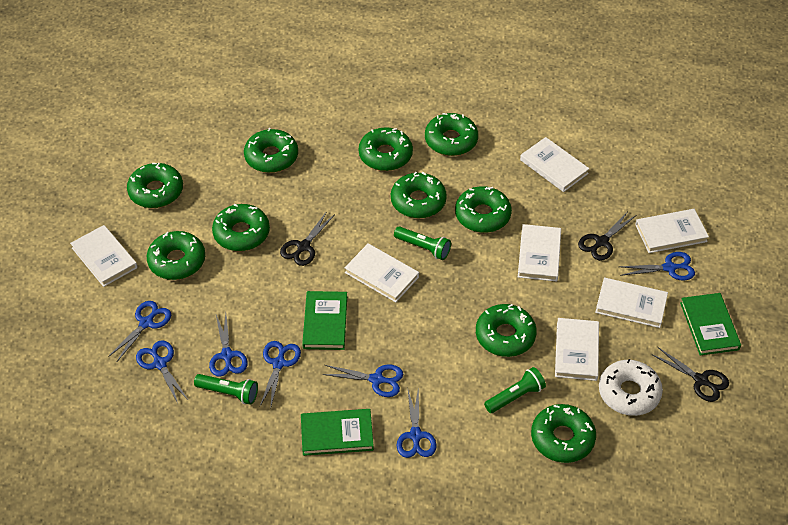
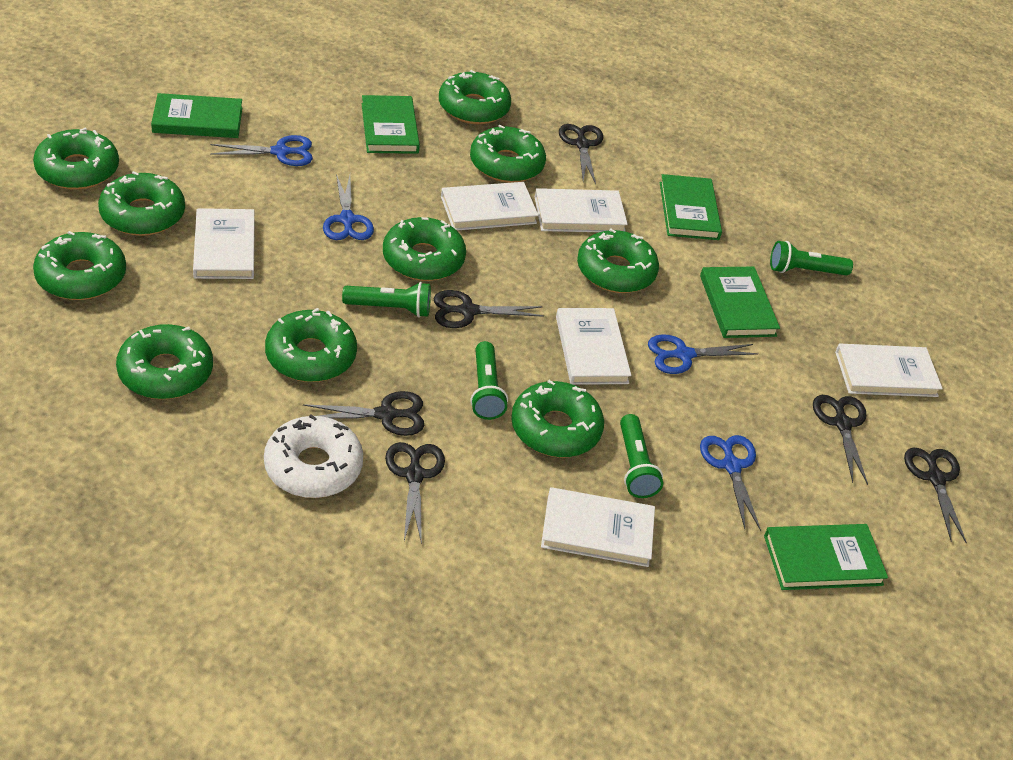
black scissors: [280,211,335,266] [578,211,635,260] [653,347,729,402] = 3 -> [303,391,424,436] [385,442,445,545] [434,290,544,328] [559,124,603,184] [813,395,868,485] [904,447,967,543] = 6
blue scissors: [108,301,171,361] [136,340,188,403] [209,314,248,377] [260,341,301,409] [322,364,403,397] [396,387,437,458] [618,252,695,281] = 7 -> [210,135,313,166] [323,174,374,240] [648,334,758,374] [700,435,761,531] = 4
green book: [301,409,374,456] [302,291,347,350] [680,293,741,355] = 3 -> [151,93,242,138] [362,95,420,154] [660,174,722,240] [700,267,780,338] [764,524,888,590] = 5
green flashlight: [194,374,258,405] [394,226,451,260] [484,367,546,413] = 3 -> [342,282,431,317] [470,341,508,420] [620,414,663,498] [770,241,853,275] = 4
white book: [70,225,138,287] [345,243,419,302] [518,224,561,281] [520,137,589,192] [555,318,599,381] [595,277,668,328] [635,209,709,253] = 7 -> [193,208,255,279] [441,182,538,231] [535,188,628,232] [541,487,655,567] [556,308,631,385] [835,344,943,397] = 6

